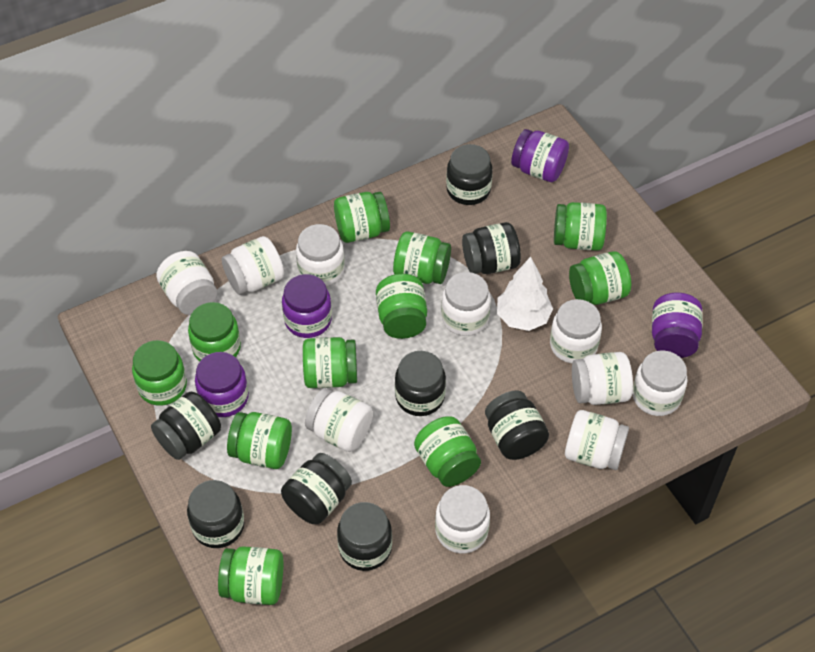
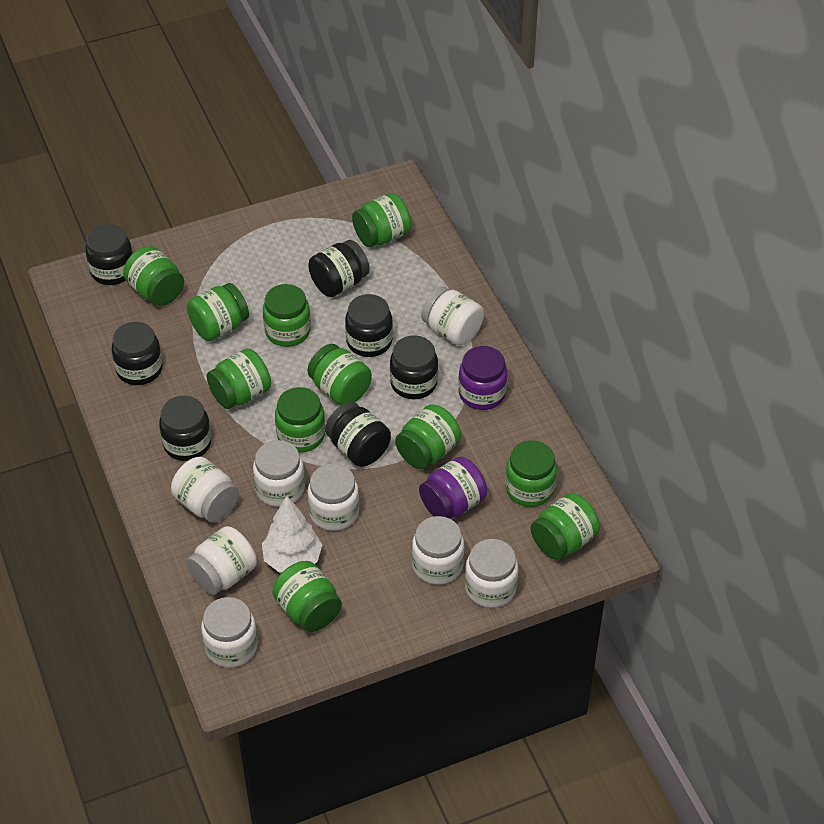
black jar: [151,392,221,460] [187,480,244,548] [281,453,352,524] [337,502,392,571] [395,351,446,416] [446,144,493,205] [462,222,521,274] [485,391,549,460] = 8 -> [86,224,133,285] [112,322,163,385] [159,396,211,461] [308,240,370,297] [325,402,391,467] [345,294,393,357] [390,335,438,399] = 7
purple jar: [195,352,249,417] [282,274,332,338] [511,129,569,182] [652,292,703,358] = 4 -> [419,457,487,519] [458,346,507,410] = 2
white jar: [156,251,217,315] [222,236,284,295] [296,224,345,286] [305,388,373,452] [435,485,490,554] [441,272,491,336] [550,299,602,363] [565,410,629,470] [572,352,633,405] [632,351,688,416] = 10 -> [171,457,239,523] [186,526,257,595] [201,597,258,668] [253,440,305,507] [307,464,359,531] [412,516,464,585] [421,286,484,346] [465,539,518,608] = 8

